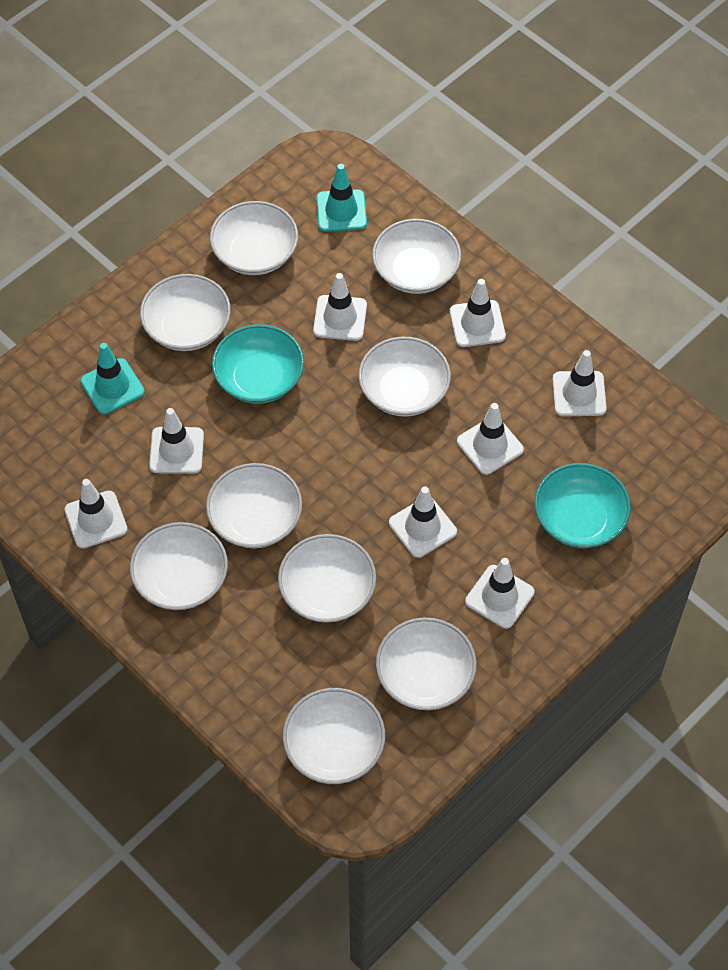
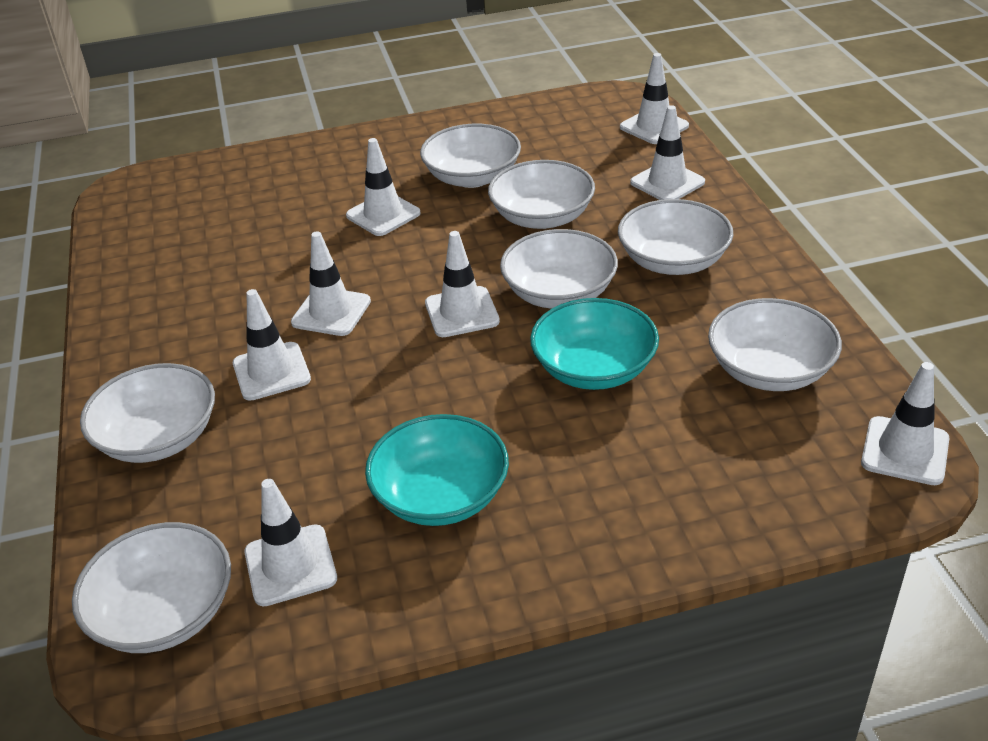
turquoise traffic cone: [81,343,145,414] [316,164,367,232] = 2 -> none = 0
white bowl: [130,522,228,610] [140,274,231,351] [206,463,302,548] [210,201,298,275] [278,534,376,623] [283,688,385,784] [358,337,451,416] [372,219,461,294] [376,617,477,710] = 9 -> [72,522,231,653] [80,363,215,463] [420,124,521,188] [488,160,595,229] [500,229,618,309] [618,199,733,275] [708,298,842,391] = 7

